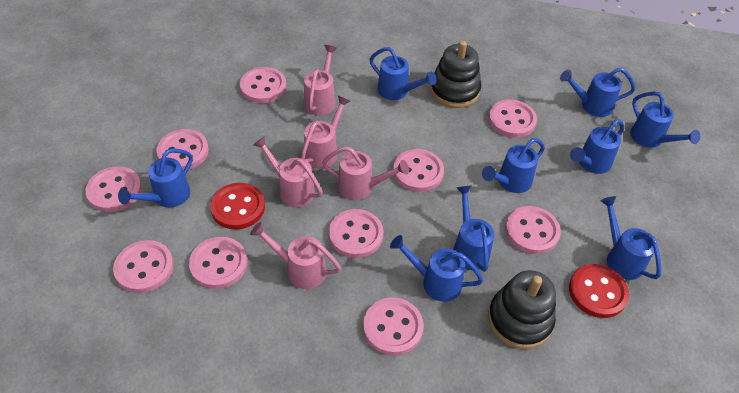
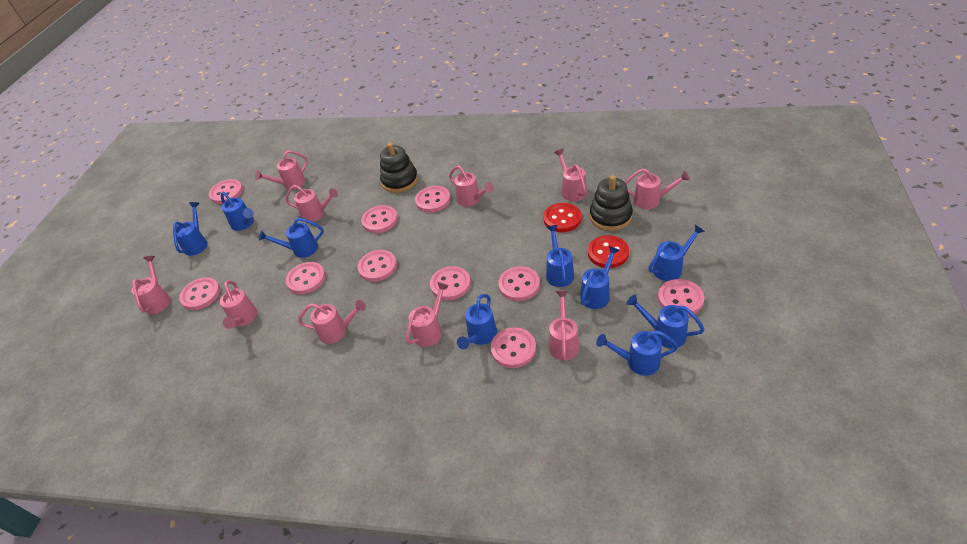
pink watering can: [250,222,341,289] [253,136,323,207] [301,96,350,169] [304,45,337,116] [322,146,409,200] = 5 -> [131,256,171,314] [220,280,257,329] [255,150,308,189] [285,185,338,222] [298,300,366,344] [406,282,449,347] [449,165,494,207] [549,291,580,361] [554,149,587,201] [625,168,690,209] = 10

